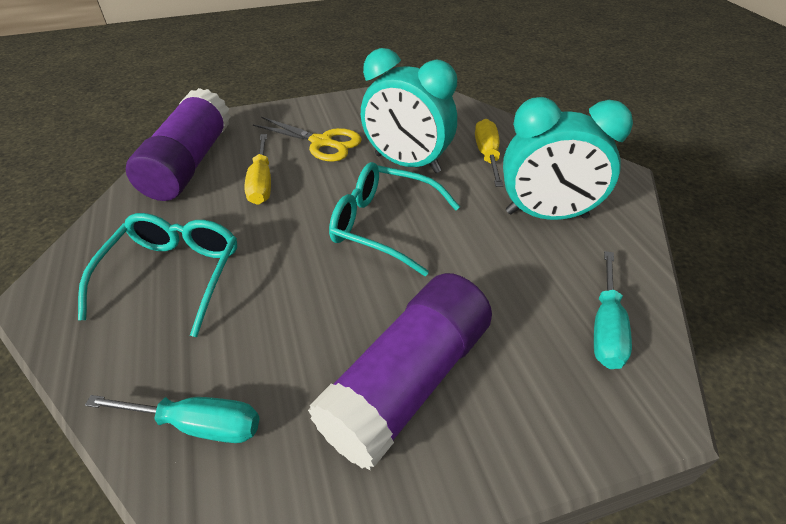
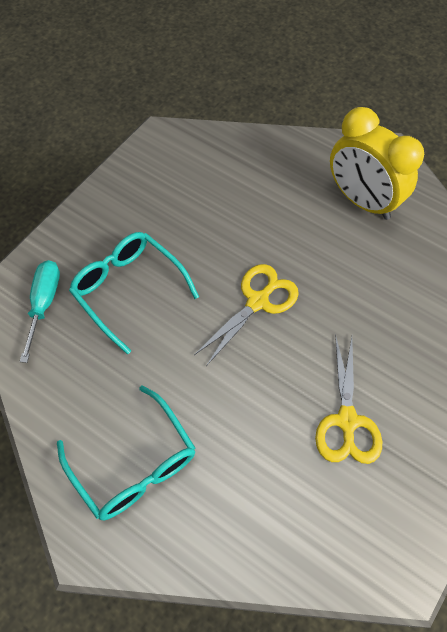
purple glue stick: [126,88,231,201] [308,273,492,470] = 2 -> none = 0
turquoise clock: [361,48,457,173] [503,97,633,220] = 2 -> none = 0
turquoise screwdriver: [85,395,260,443] [594,251,632,369] = 2 -> [20,260,60,363] = 1
yellow clock: none = 0 -> [330,107,424,220] = 1
yellow scissors: [253,117,362,162] = 1 -> [194,264,299,366] [315,334,382,464] = 2
yellow screwdriver: [244,134,271,205] [475,119,503,187] = 2 -> none = 0

